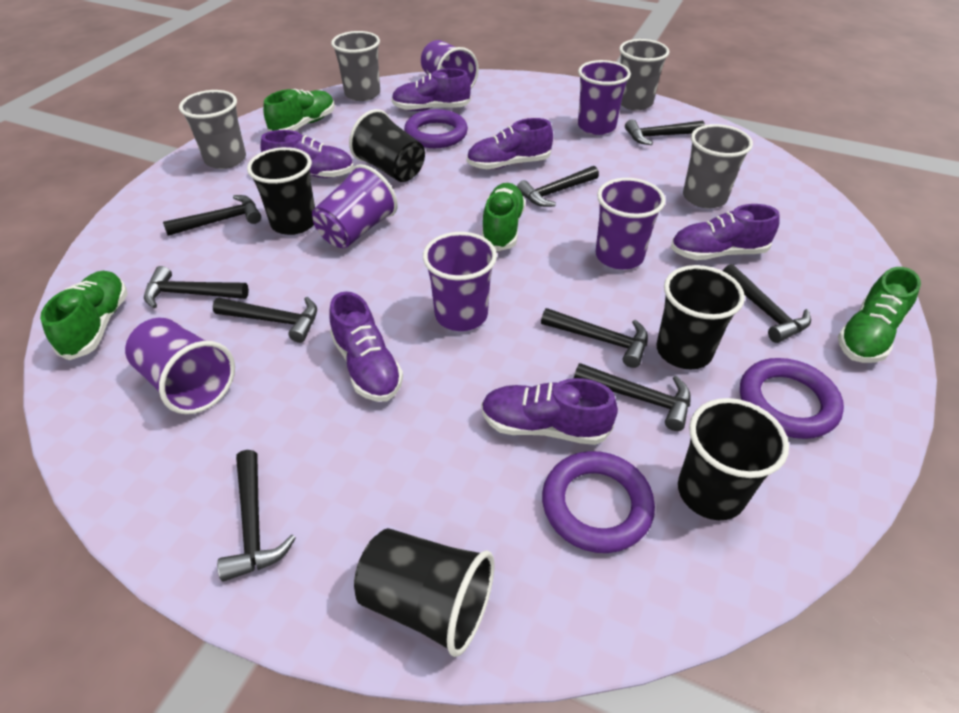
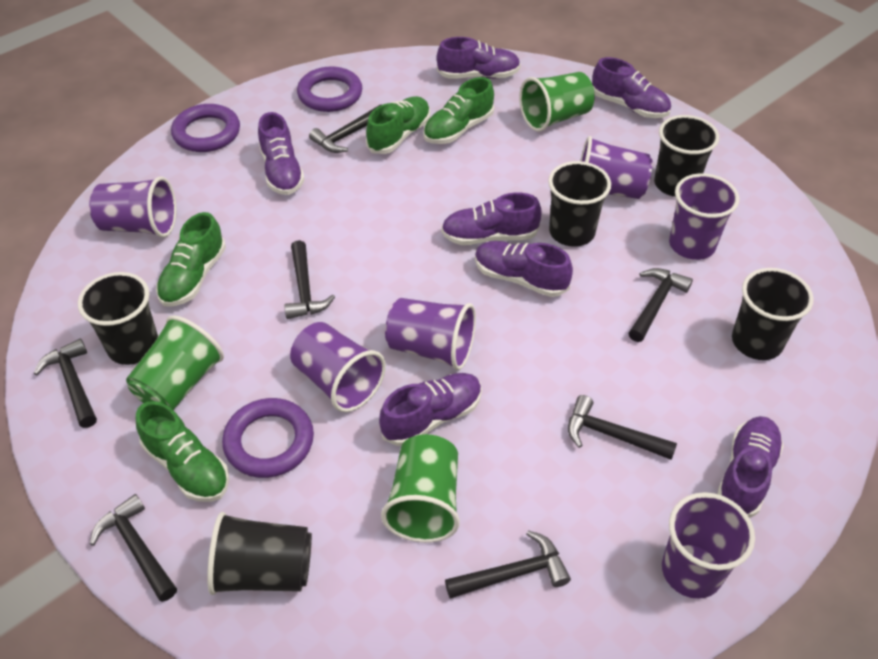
black hammer: [144,266,249,308] [163,195,261,236] [213,297,317,343] [217,450,296,581] [517,166,599,207] [541,308,648,368] [574,363,691,431] [625,119,705,145] [723,264,811,343] = 9 -> [33,339,97,428] [90,494,177,602] [284,240,335,319] [309,104,382,153] [445,530,571,599] [568,395,677,460] [629,268,693,342] = 7
green cup: none = 0 -> [126,315,224,410] [381,434,460,543] [519,72,595,132] = 3
grey cup: [179,90,246,169] [331,31,380,101] [619,39,669,110] [683,124,753,208] = 4 -> none = 0
purple shoe: [260,130,354,178] [329,291,403,402] [392,68,471,111] [467,118,553,169] [481,378,618,445] [671,204,780,260] = 6 -> [258,112,305,195] [379,373,482,446] [437,37,521,79] [441,193,542,245] [475,241,573,297] [592,57,671,118] [717,416,784,518] = 7

